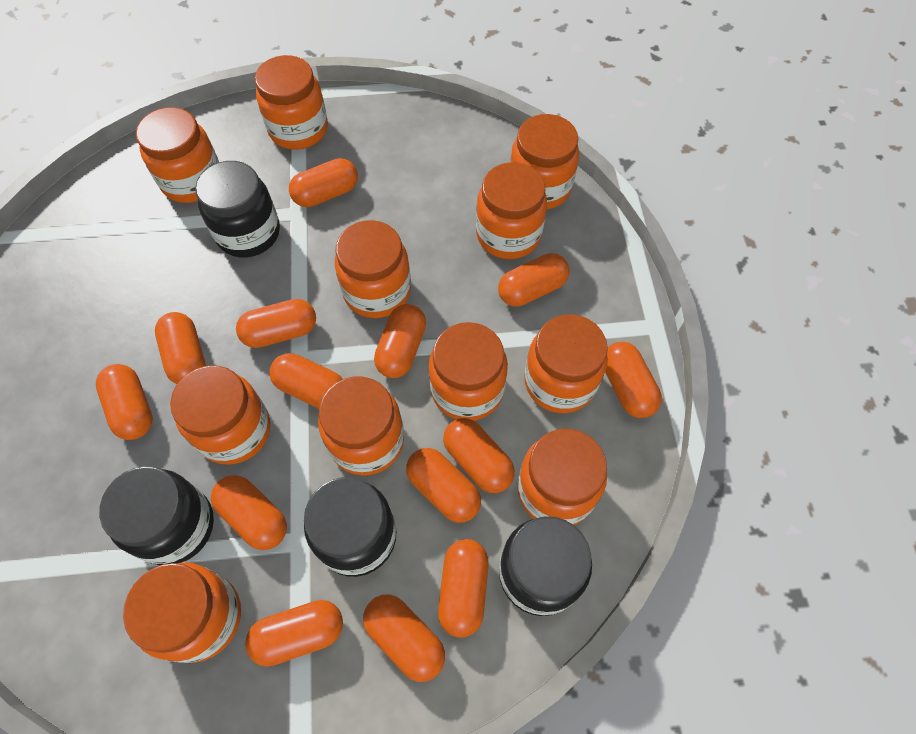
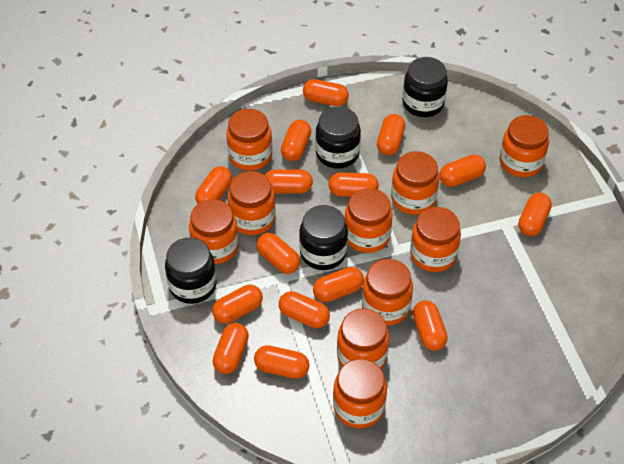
orange capsule: [96,364,153,440] [155,312,206,384] [211,475,287,550] [236,299,316,348] [245,600,343,667] [269,353,343,409] [289,158,358,207] [363,595,445,682] [374,304,426,378] [406,448,481,523] [438,539,489,638] [443,418,515,493] [498,253,570,307] [605,342,662,418] = 14 -> [195,166,232,204] [212,285,263,324] [213,323,249,374] [254,345,309,379] [257,233,300,274] [265,169,313,193] [279,291,330,328] [281,120,311,161] [303,79,349,106] [313,267,364,302] [329,172,379,197] [377,114,405,155] [413,300,448,351] [440,155,486,187] [518,193,552,236] = 15
orange jar: [123,562,241,663] [136,107,219,203] [170,366,270,465] [255,55,328,150] [318,376,404,476] [335,220,411,318] [429,322,508,421] [476,162,547,259] [510,114,579,210] [518,429,607,525] [524,314,608,413] = 11 -> [189,199,239,264] [226,109,272,171] [228,171,276,235] [333,359,387,428] [337,308,389,369] [345,188,393,253] [362,259,413,326] [391,151,440,215] [410,207,461,272] [500,115,549,177] = 10

